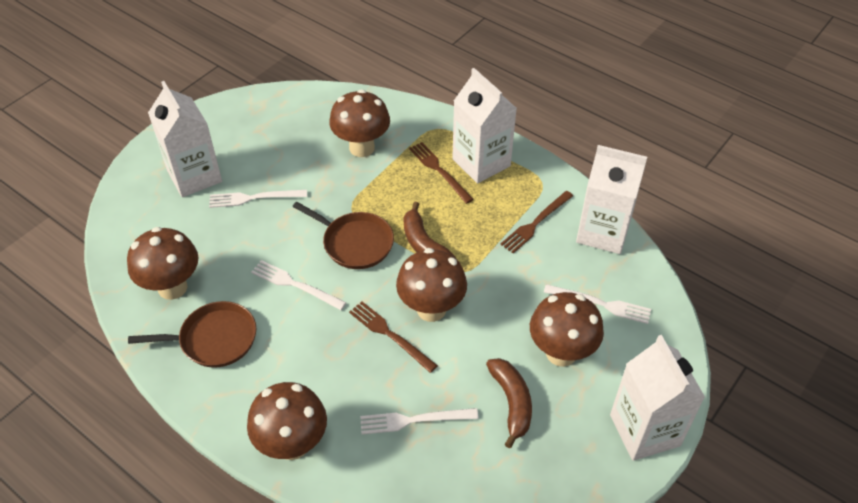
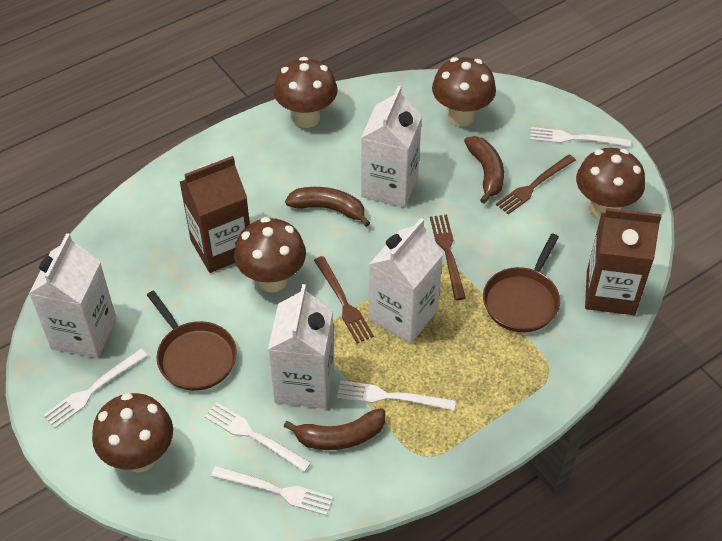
brown banana: [403,202,456,258] [486,358,532,448] = 2 -> [284,408,385,450] [285,187,370,227] [464,136,504,204] = 3
brown carton: none = 0 -> [180,156,250,273] [585,208,662,315] = 2
white fork: [209,190,307,208] [251,260,347,310] [360,408,479,434] [544,284,651,324] = 4 -> [43,349,148,428] [205,402,311,472] [211,466,333,516] [337,380,456,411] [530,127,631,147] = 5

